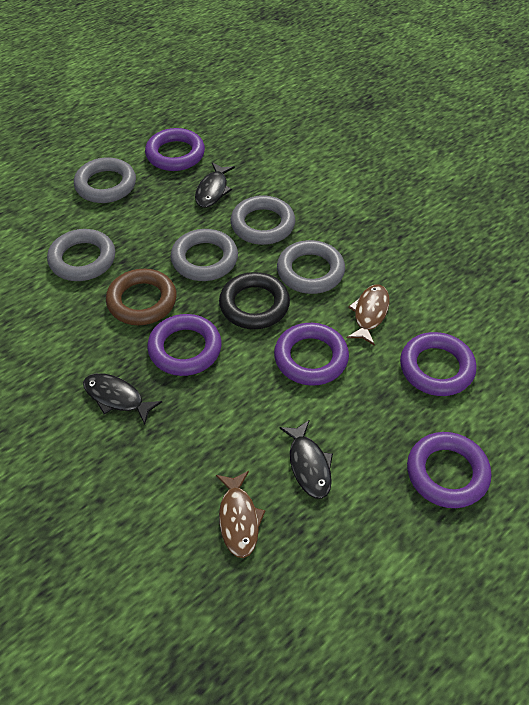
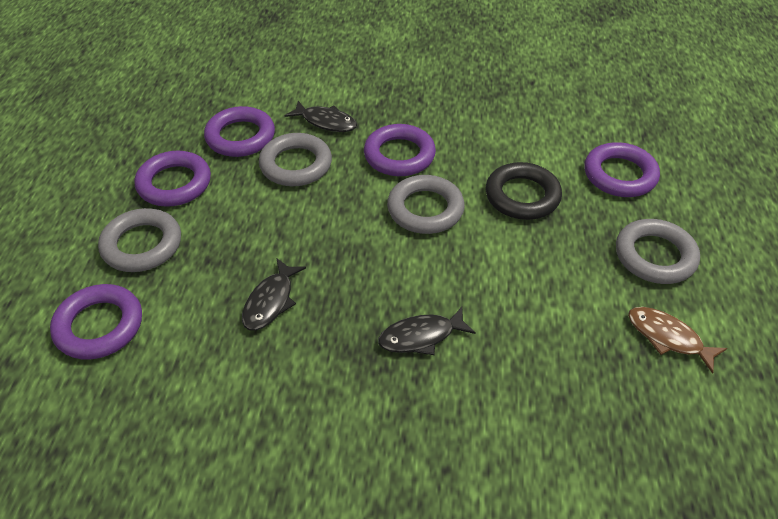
brown fish: [216,471,265,558] [347,284,390,346] = 2 -> [628,307,727,374] = 1
brown ring: [106,269,177,325] = 1 -> none = 0
grey ring: [47,229,115,281] [74,157,136,203] [171,229,238,281] [231,195,295,245] [277,240,345,294] = 5 -> [98,208,181,272] [259,133,332,186] [387,175,465,234] [616,219,700,284] = 4

